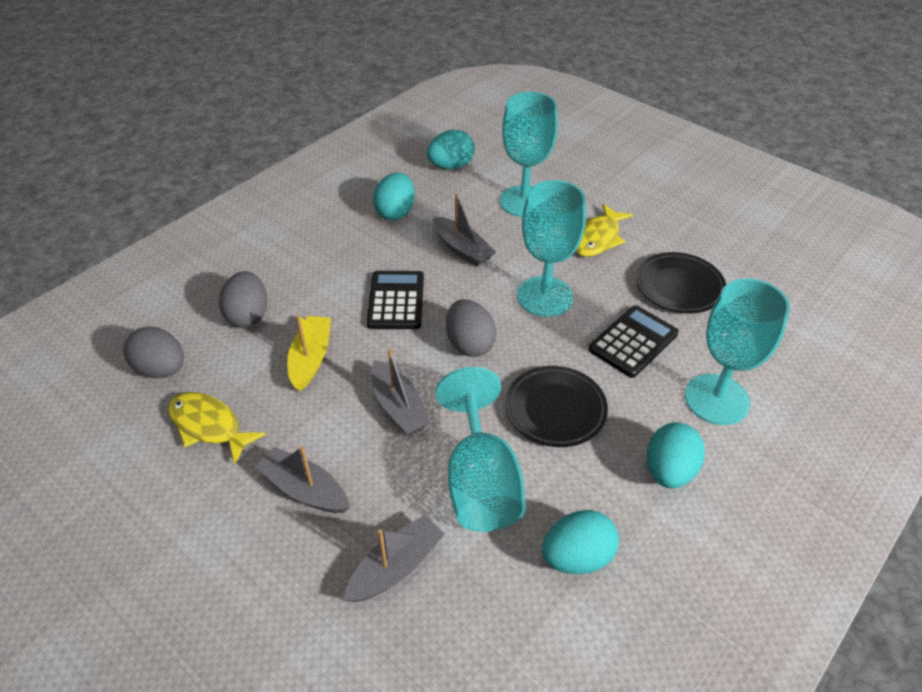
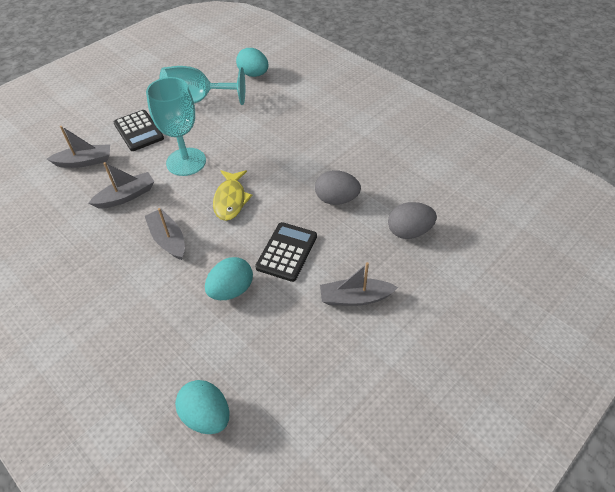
black plate: [505,366,608,447] [636,252,726,313] = 2 -> none = 0
grey egg: [123,327,184,378] [219,271,268,328] [446,299,497,357] = 3 -> [315,170,361,205] [388,202,437,239] = 2
turquoise egg: [373,173,415,220] [427,130,475,169] [542,510,619,574] [647,423,705,488] = 4 -> [175,380,229,434] [205,257,253,300] [236,48,268,77] = 3
turquoise goblet: [436,367,526,532] [500,92,558,217] [517,180,586,317] [685,278,790,425] = 4 -> [146,77,206,176] [159,66,245,105] = 2
yellow boat: [287,315,331,391] = 1 -> none = 0
yellow fish: [168,392,266,465] [575,203,633,257] = 2 -> [213,170,252,221] = 1

